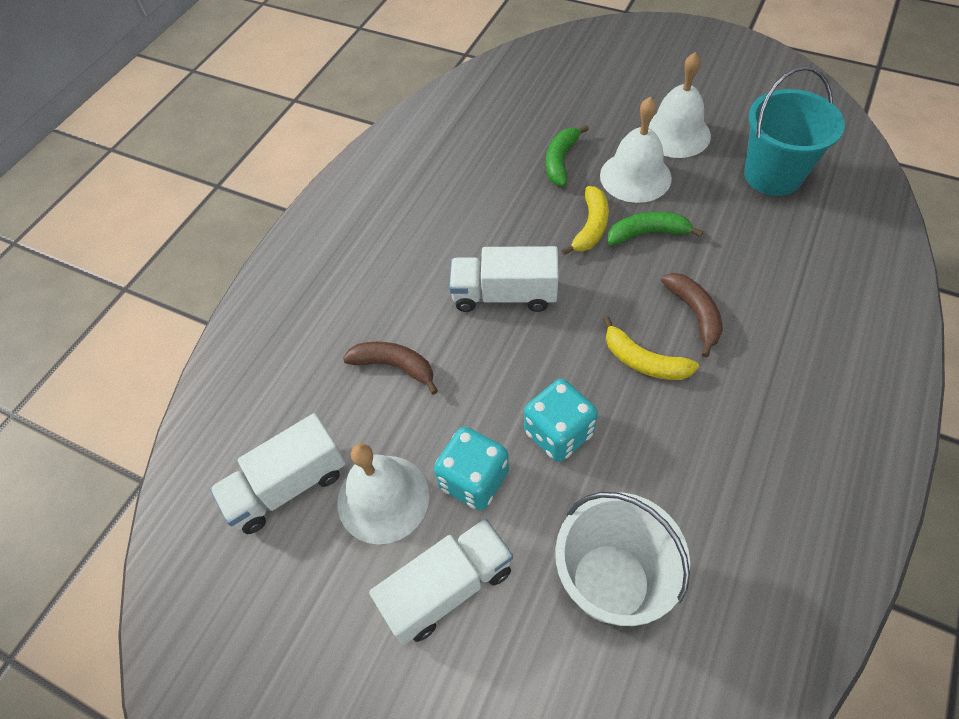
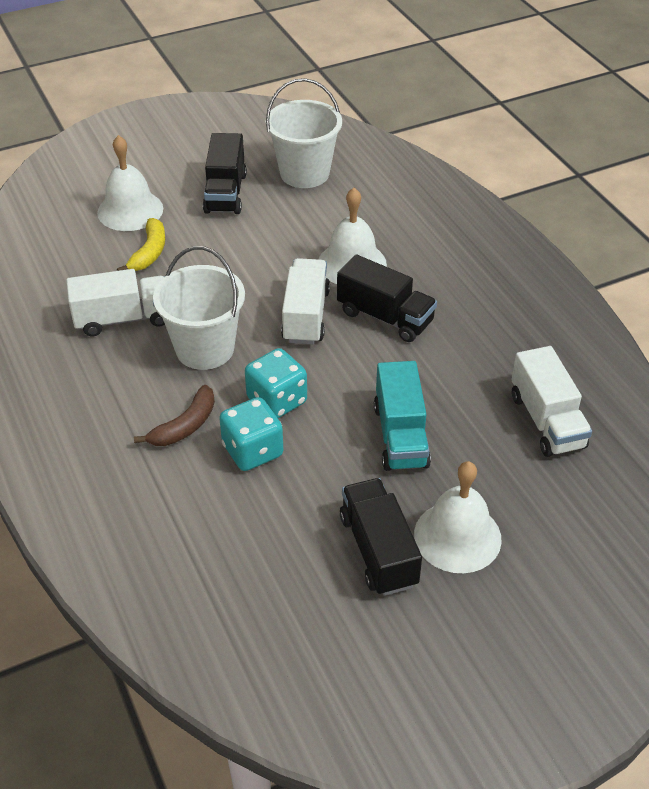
black truck: none = 0 -> [203,133,247,214] [337,255,437,342] [340,478,422,596] = 3
brown banana: [343,342,438,395] [661,273,723,358] = 2 -> [134,385,215,446] = 1
green banana: [546,125,589,186] [608,212,703,245] = 2 -> none = 0
turquoise bucket: [744,66,845,196] = 1 -> none = 0
turquoise truck: none = 0 -> [374,361,431,471] = 1
white bucket: [555,492,690,626] = 1 -> [153,246,245,370] [266,78,342,188] = 2
yellow banana: [562,186,609,255] [603,317,699,380] = 2 -> [117,218,165,271] = 1

